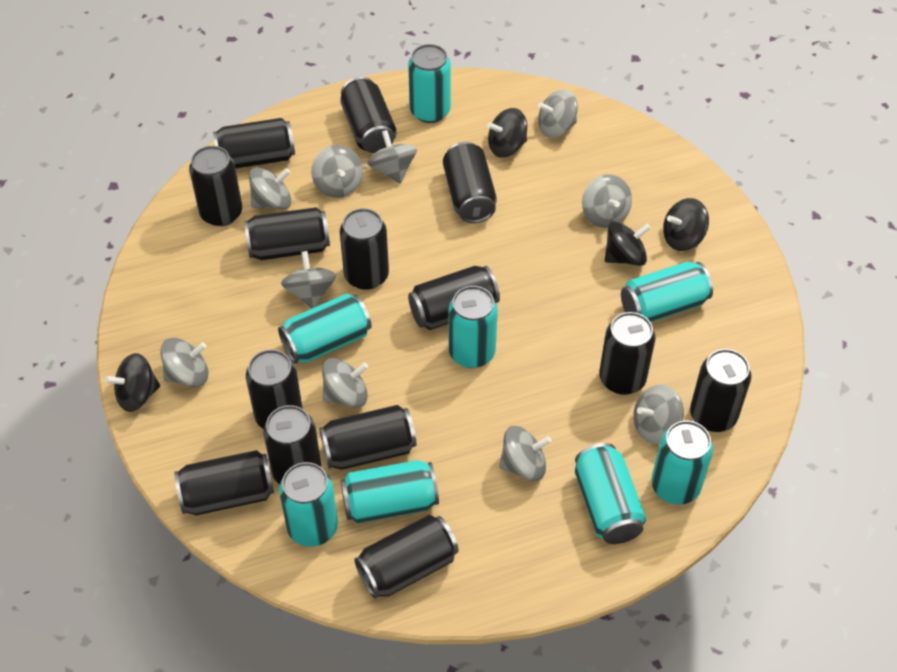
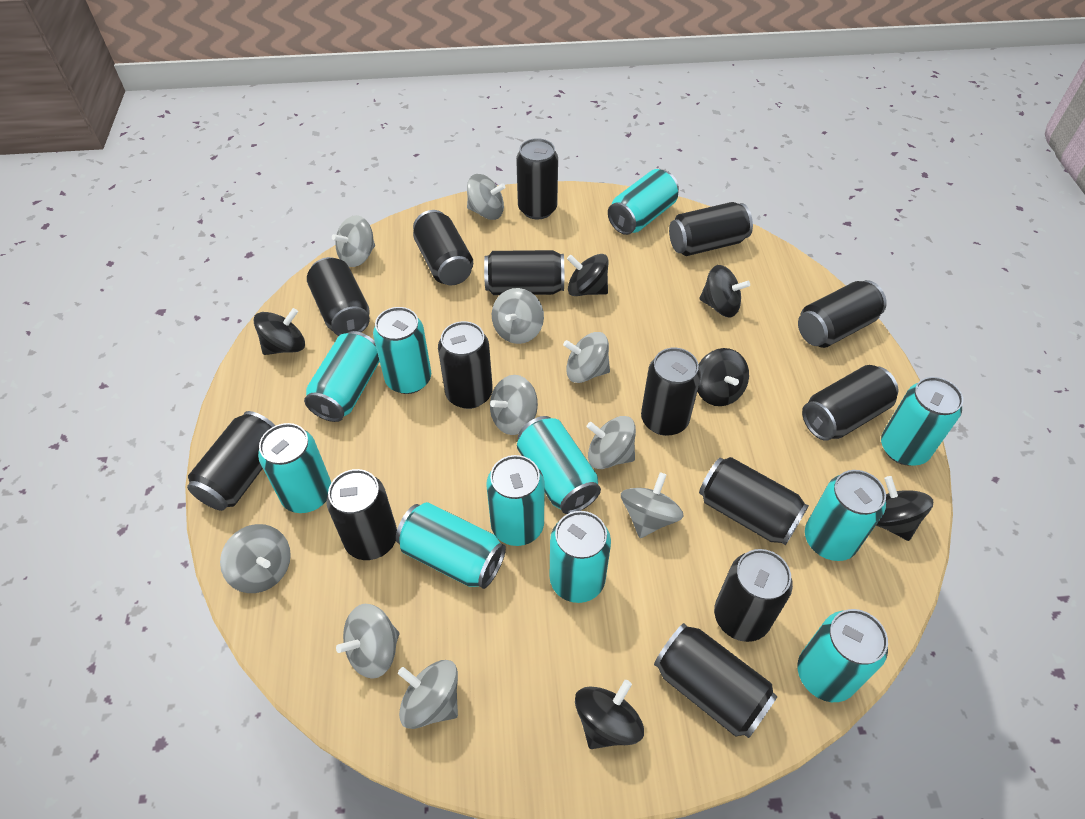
black spinning top: [105,353,160,412] [487,108,527,158] [605,221,651,266] [663,198,709,251] = 4 -> [254,308,305,355] [567,254,609,296] [575,680,644,749] [697,348,749,406] [699,265,750,317] [876,476,933,541] = 6
turquoise can: [278,293,372,364] [279,462,338,547] [340,460,439,524] [408,44,451,123] [449,286,498,368] [575,443,646,544] [621,262,713,322] [651,421,713,504] = 8 -> [258,423,331,513] [304,331,380,422] [373,307,431,394] [396,502,506,589] [486,455,544,546] [517,416,601,514] [550,511,611,603] [608,169,679,235] [798,609,888,702] [805,470,886,561] [881,377,963,466] = 11

